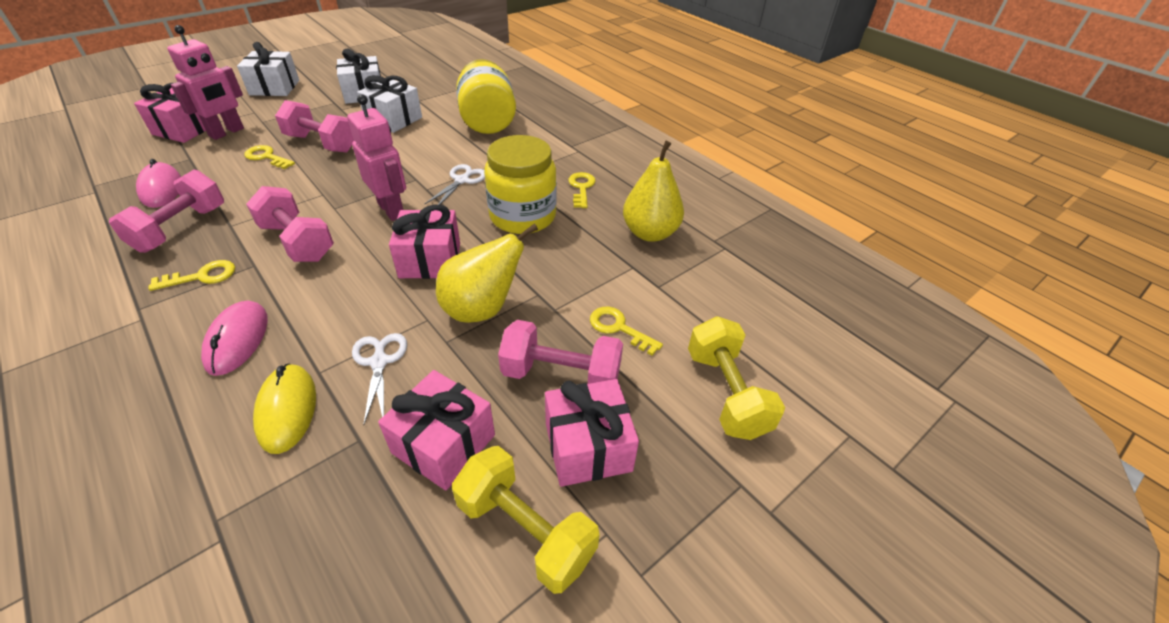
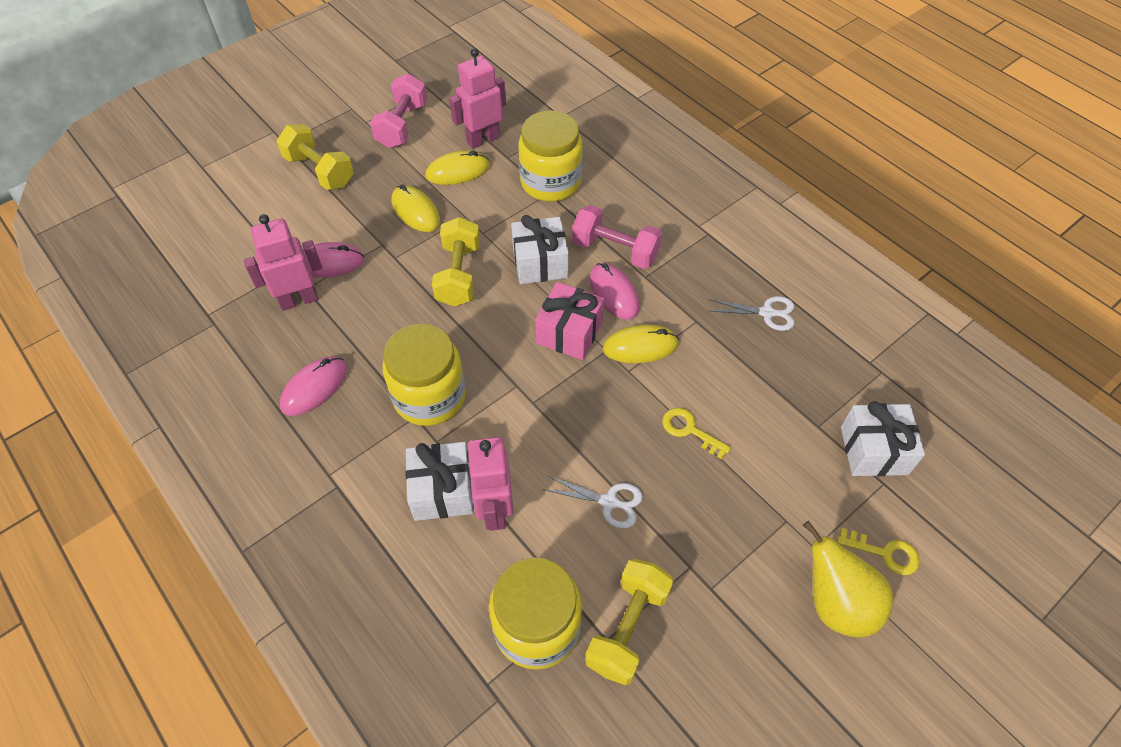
pink dumbbell: [109,170,224,253] [246,186,334,262] [275,100,355,152] [498,320,623,384] = 4 -> [370,74,428,148] [572,205,662,269] = 2
pink gift: [134,83,206,143] [378,370,495,491] [389,205,460,279] [545,379,639,487] = 4 -> [535,282,604,360] = 1
pink mouse: [136,159,181,208] [201,301,268,376] = 2 -> [280,357,347,416] [303,242,365,278] [590,263,639,320] = 3
pink robot: [167,25,244,140] [347,94,406,221] = 2 -> [244,214,322,311] [449,48,506,149] [466,437,514,531] = 3
yellow dumbbell: [452,446,600,594] [688,316,785,440] = 2 -> [276,124,354,190] [432,217,480,306] [585,559,674,685] = 3
yellow jar: [456,59,516,134] [484,135,557,234] = 2 -> [383,323,466,426] [489,557,582,670] [518,110,583,201] = 3
yellow key: [148,260,235,291] [245,145,295,169] [568,172,596,208] [590,306,663,356] = 4 -> [663,408,731,459] [837,528,920,575] = 2
yellow mouse: [253,363,316,454] = 1 -> [392,184,440,232] [426,151,490,185] [603,325,679,363] = 3
yellow pear: [436,223,538,323] [623,141,684,242] = 2 -> [803,521,893,638] = 1

